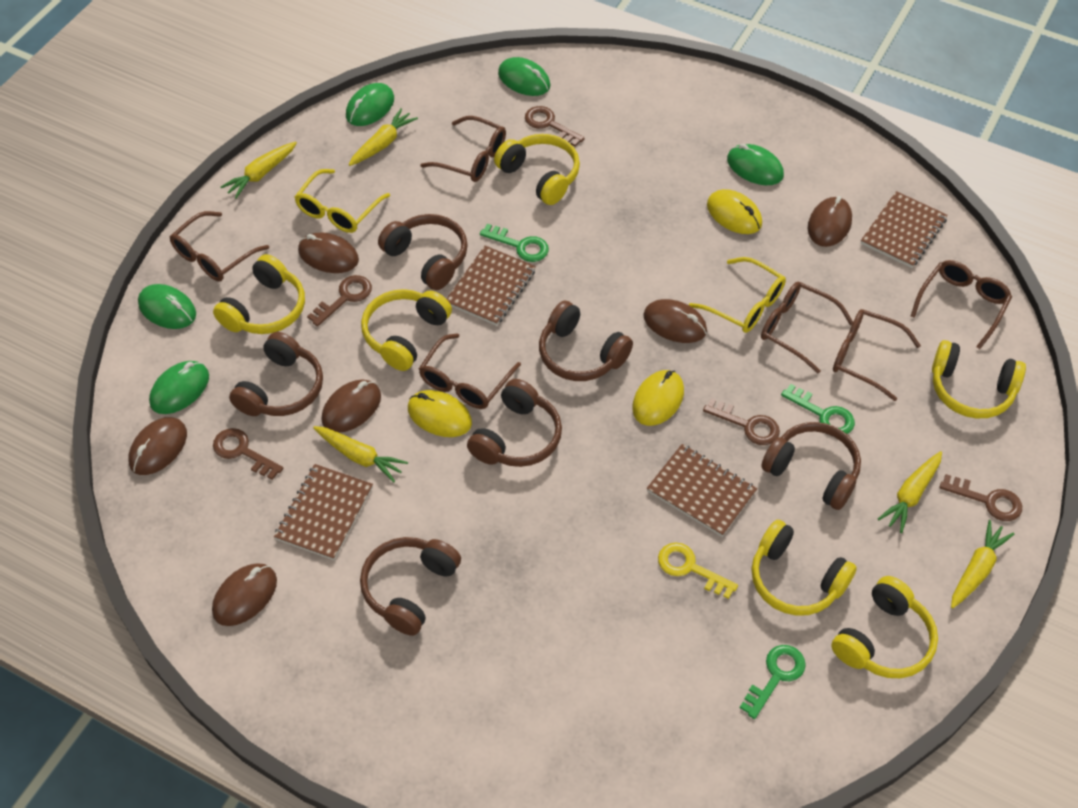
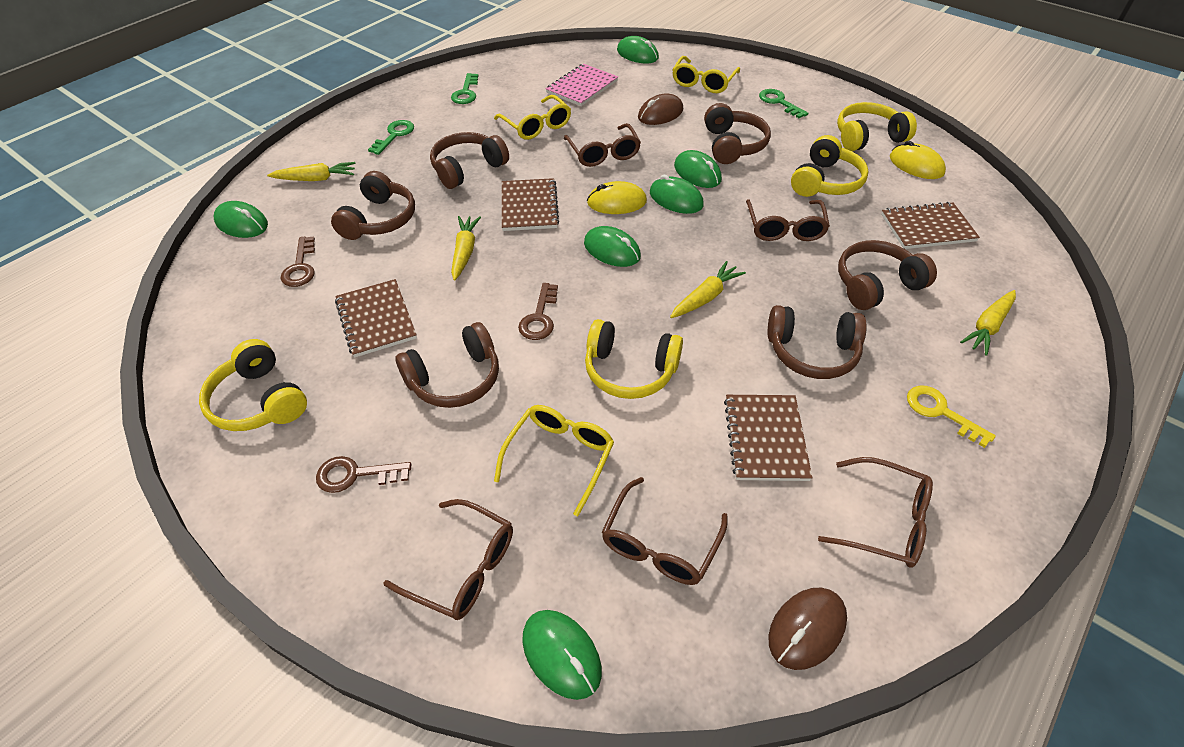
brown glasses: [170,211,269,281] [419,333,521,409] [420,116,506,182] [761,282,853,373] [833,309,921,401] [911,260,1012,349] = 6 -> [383,499,513,620] [564,123,641,167] [602,477,728,585] [746,199,830,241] [818,457,933,568] = 5
brown key: [213,428,284,480] [307,275,372,327] [525,106,585,147] [703,398,780,445] [940,474,1022,521] = 5 -> [281,236,315,287] [316,456,411,493] [518,283,558,340] = 3
brown mouse: [128,417,187,475] [212,563,277,626] [298,233,359,273] [321,379,381,433] [643,299,707,343] [808,196,852,247] = 6 -> [638,94,683,125] [768,588,847,670] = 2
green mouse: [138,284,196,329] [149,361,209,414] [346,83,394,126] [498,57,550,96] [727,144,784,185] = 5 -> [214,201,268,238] [522,610,602,700] [584,226,641,267] [617,36,659,63] [650,175,704,214] [674,150,722,188] = 6
pink notebook: none = 0 -> [546,64,618,106] = 1
yellow carrot: [220,142,297,199] [313,426,408,482] [349,108,418,166] [878,451,942,533] [951,520,1014,608] = 5 -> [267,162,355,181] [451,216,481,281] [670,261,746,318] [960,290,1016,356] = 4
yellow glasses: [295,169,390,233] [689,257,786,333] = 2 -> [494,95,571,140] [494,405,614,516] [672,56,740,93] = 3
yellow headphones: [213,254,305,334] [361,289,452,371] [494,134,580,205] [751,520,857,616] [831,576,938,678] [932,340,1026,419] = 6 -> [199,339,307,431] [585,319,683,399] [791,135,869,197] [837,102,917,151] = 4
yellow mouse: [408,390,472,437] [632,370,684,426] [707,189,762,234] = 3 -> [587,181,647,214] [890,141,946,179] = 2

